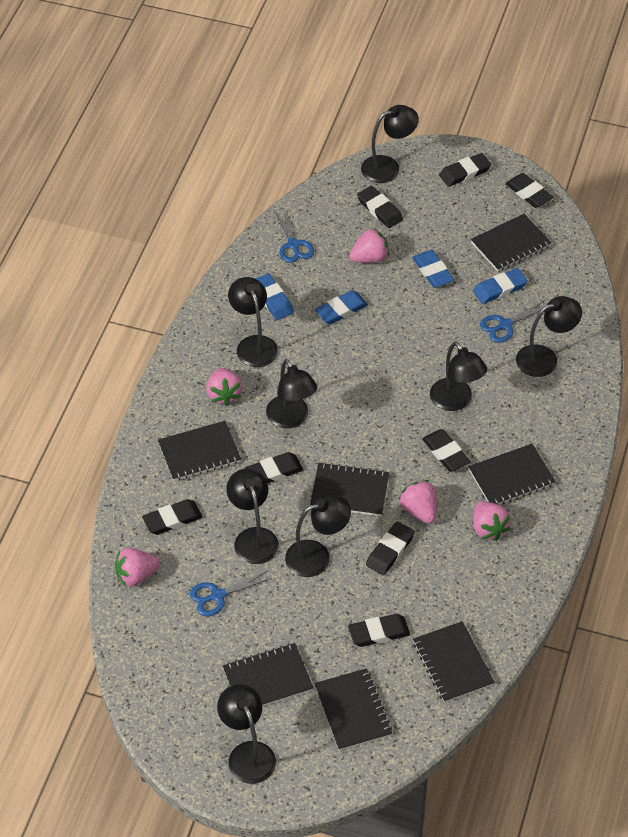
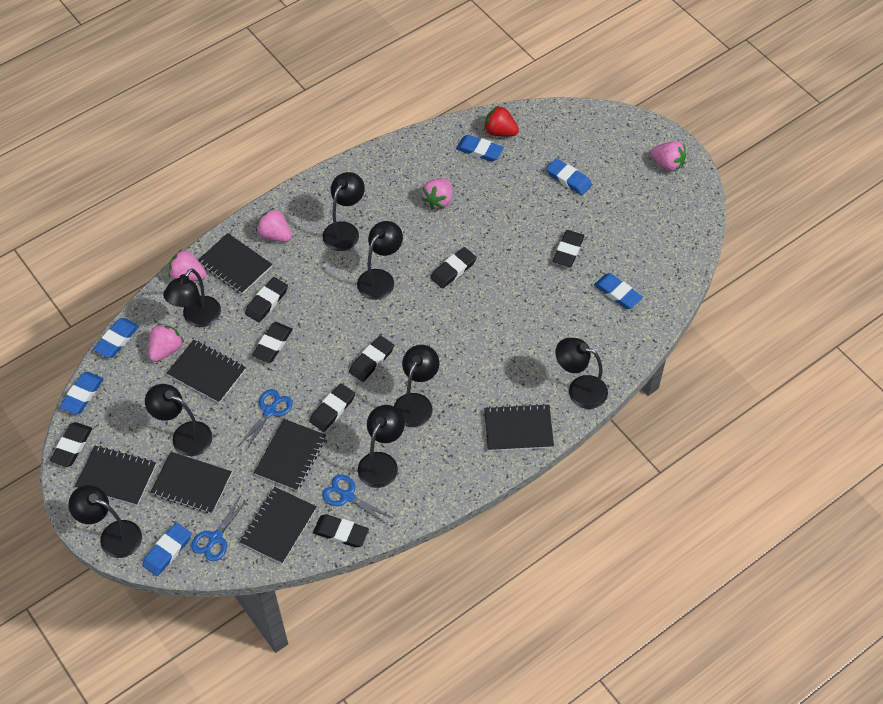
blue eraser: [255,273,294,320] [315,290,368,324] [412,250,454,288] [473,268,528,304] = 4 -> [59,372,104,414] [93,318,139,358] [142,523,191,576] [456,135,504,162] [546,158,592,195] [594,273,643,309] = 6
red strawberry: none = 0 -> [484,105,519,136] = 1

